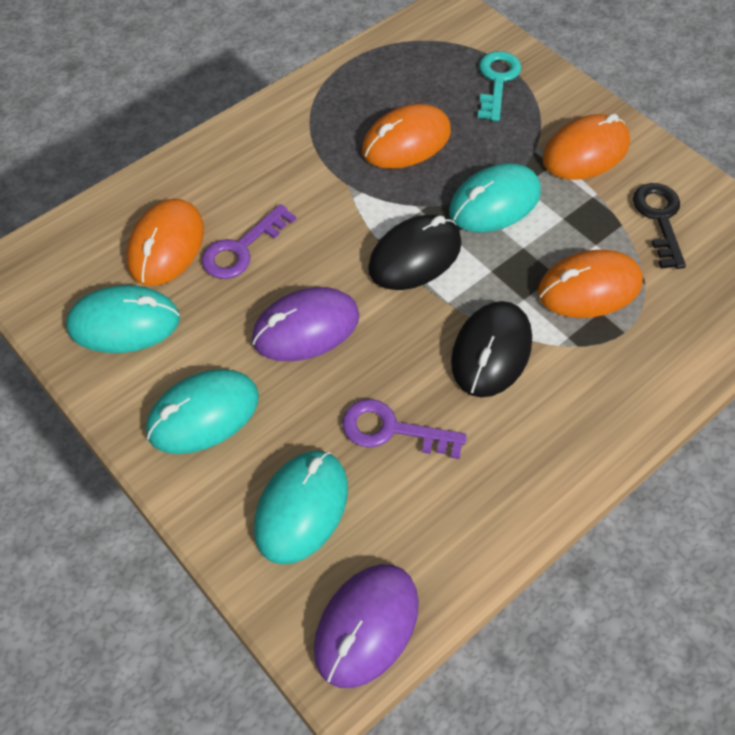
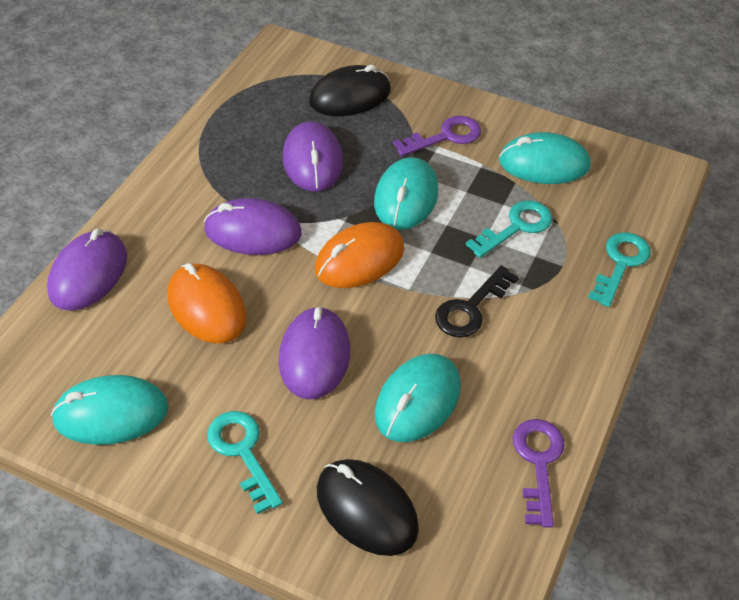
orange mouse: [126,199,204,286] [362,104,451,169] [537,250,643,318] [542,114,630,180] = 4 -> [168,263,247,343] [315,222,404,288] = 2
purple mouse: [252,287,359,361] [314,564,419,688] = 2 -> [47,229,127,311] [204,198,302,255] [279,306,350,399] [283,121,343,192] = 4
turquoise key: [478,51,521,121] = 1 -> [207,411,283,514] [466,201,552,258] [588,232,651,307] = 3

